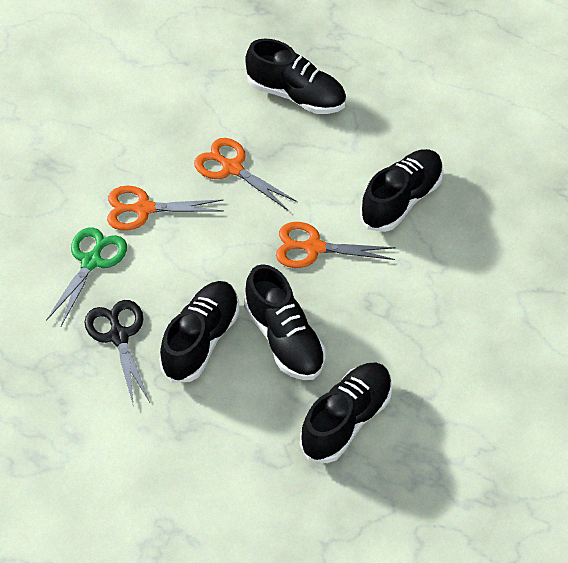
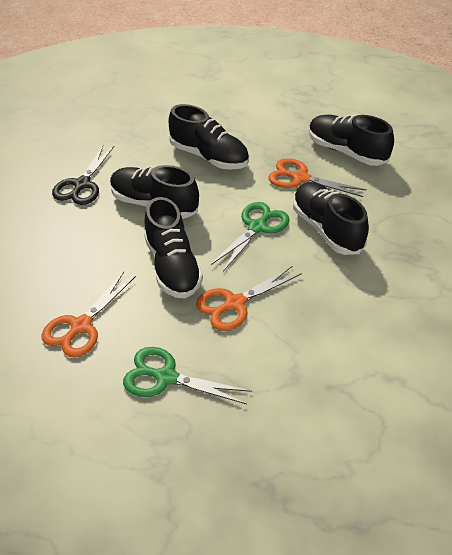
green scissors: [46,228,127,326] = 1 -> [123,347,252,404] [211,202,290,271] = 2

